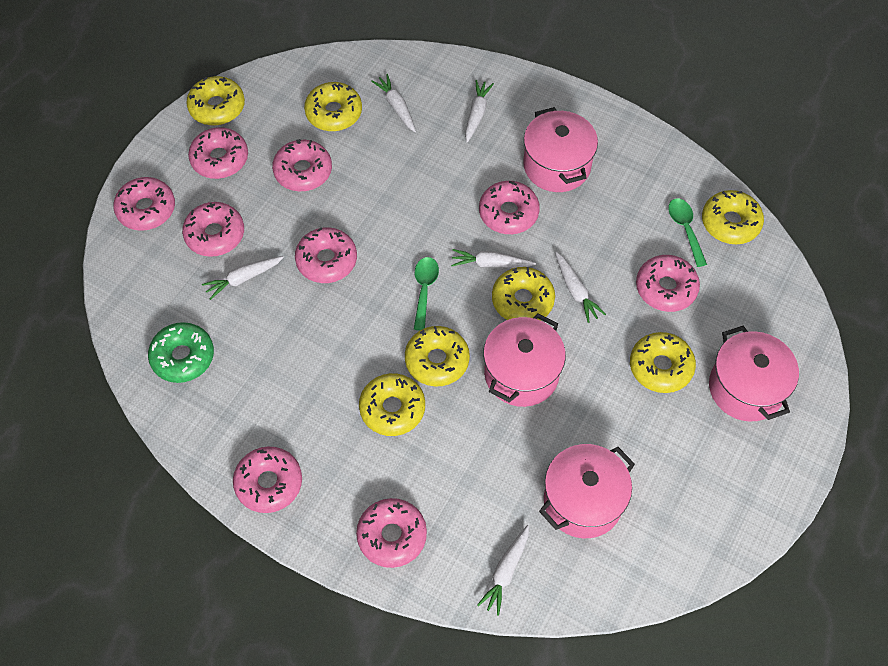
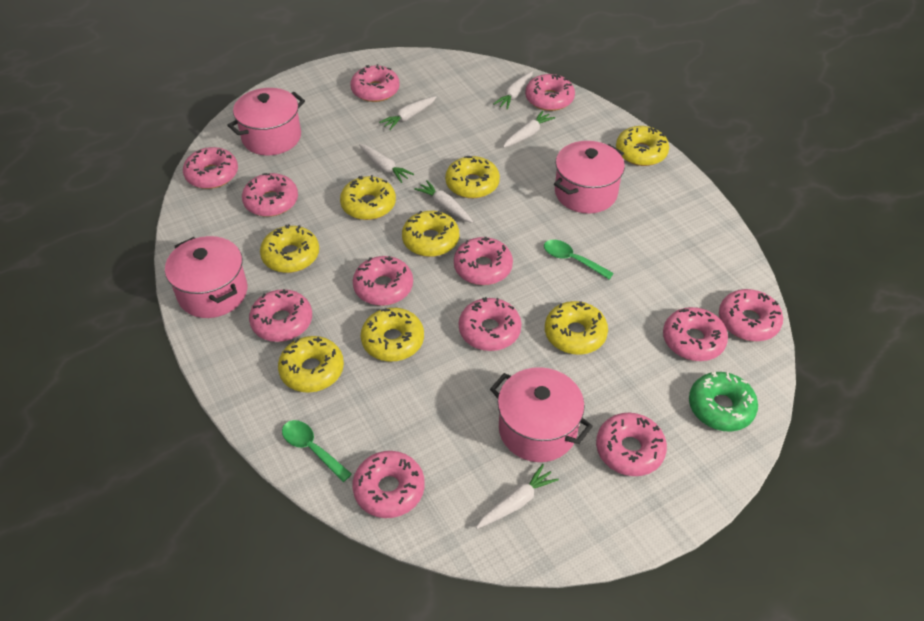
pink donut: [113,177,175,231] [182,202,244,257] [188,127,248,179] [233,447,302,513] [272,139,332,191] [295,227,357,283] [356,498,427,568] [479,181,540,234] [636,255,700,312] = 9 -> [183,147,238,189] [242,173,298,217] [249,289,312,342] [350,64,400,102] [352,451,425,518] [353,256,413,306] [454,237,513,285] [459,297,522,351] [525,74,575,111] [596,413,667,476] [663,307,728,361] [719,289,783,341] = 12
yellow donut: [186,76,245,125] [304,82,362,131] [359,373,425,436] [405,326,470,386] [492,267,555,321] [630,332,696,393] [702,190,764,244] = 7 -> [260,224,319,273] [278,336,344,392] [340,175,396,220] [361,308,424,361] [402,211,459,257] [445,156,500,198] [545,301,608,355] [616,126,669,166] = 8

